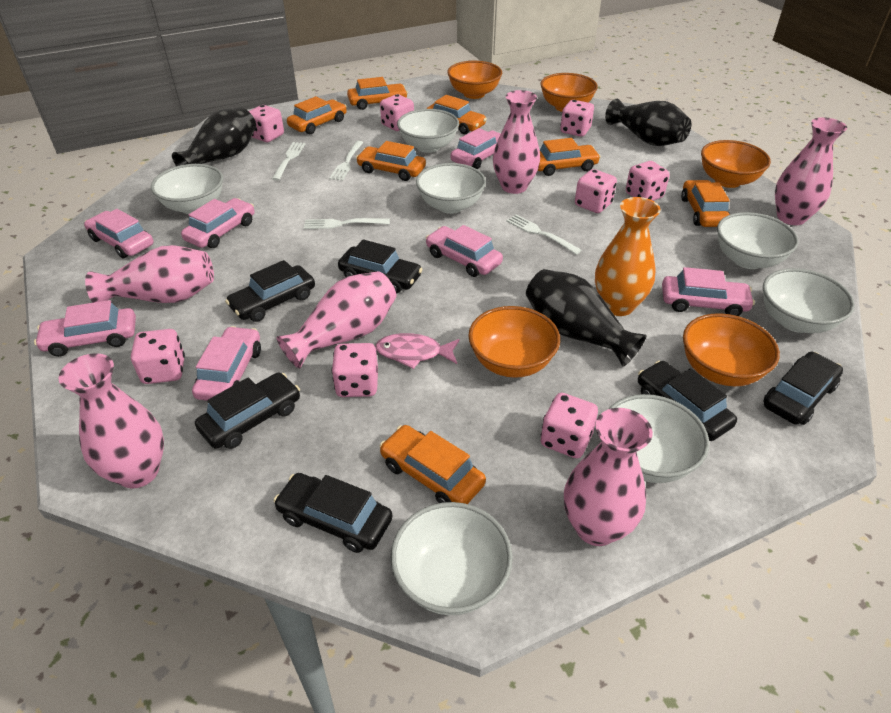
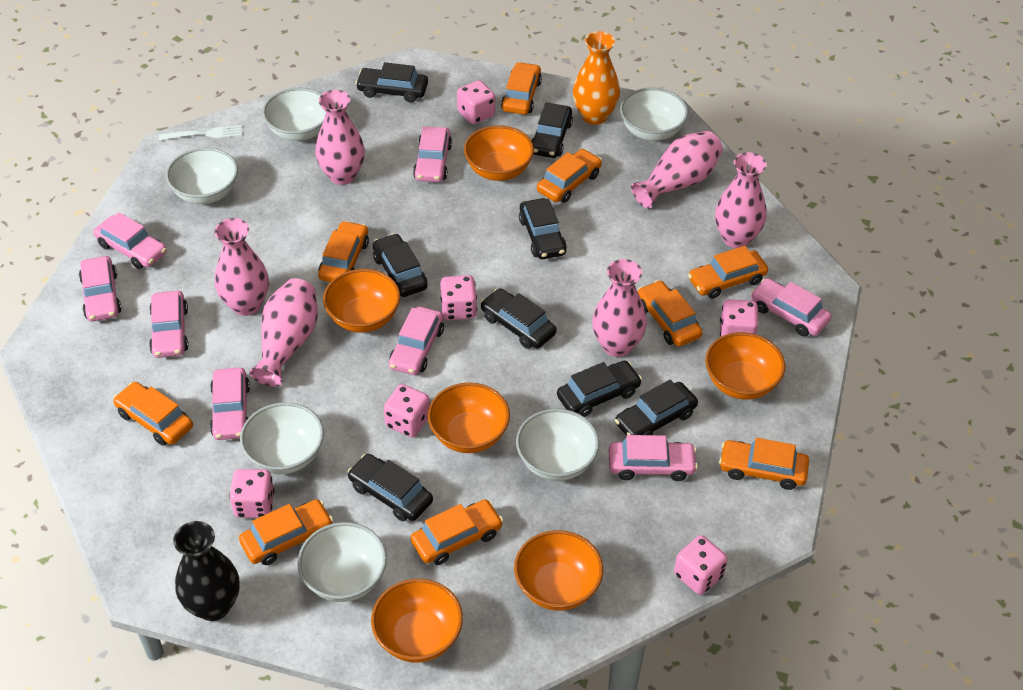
black car: [195,373,300,449] [225,260,315,322] [274,473,392,553] [338,239,423,294] [638,361,737,441] [763,352,843,425] = 6 -> [347,454,433,521] [355,62,428,103] [373,233,428,297] [480,288,557,349] [519,198,567,259] [531,102,573,158] [557,360,642,417] [615,380,698,436] = 8
black vase: [172,108,256,166] [526,269,647,367] [605,99,691,146] = 3 -> [173,521,240,621] = 1
orange bowl: [447,61,502,99] [468,306,560,378] [540,73,598,112] [683,313,780,386] [701,140,771,188] = 5 -> [323,269,400,333] [371,579,463,662] [428,382,510,453] [464,125,534,181] [514,530,603,611] [705,332,785,400] = 6
orange car: [287,96,347,134] [347,77,408,110] [356,141,426,181] [380,425,486,504] [426,95,487,134] [537,138,601,176] [681,180,730,227] = 7 -> [113,382,193,445] [239,499,333,565] [318,221,369,282] [411,500,503,565] [501,62,542,115] [537,149,602,203] [638,280,703,347] [688,246,768,299] [719,438,809,490] = 9
pink car: [34,300,136,357] [84,209,154,258] [181,198,255,248] [192,326,261,401] [426,225,503,277] [451,128,500,169] [662,267,755,316] = 7 -> [79,256,122,321] [94,212,167,269] [149,291,189,358] [210,368,250,440] [389,306,444,375] [413,126,452,182] [609,435,698,481] [751,278,832,337] = 8
pink dice: [131,329,185,384] [249,105,284,142] [332,343,378,397] [380,94,414,131] [541,393,598,458] [560,100,594,137] [575,169,617,213] [626,161,670,201] = 8 -> [229,469,274,518] [384,384,430,437] [440,275,477,320] [457,80,495,124] [674,535,728,595] [720,299,758,337] = 6
pink fish: [375,333,460,369] = 1 -> none = 0
white bowl: [151,164,223,214] [391,502,513,615] [397,109,459,153] [416,163,486,214] [609,394,709,483] [717,212,799,269] [763,268,855,333] = 7 -> [166,148,238,204] [240,402,324,474] [262,88,326,141] [297,522,387,602] [516,409,599,481] [620,88,688,141] = 6
white fork: [272,142,306,181] [304,218,390,229] [329,141,364,181] [506,214,582,255] = 4 -> [159,125,242,141] = 1

